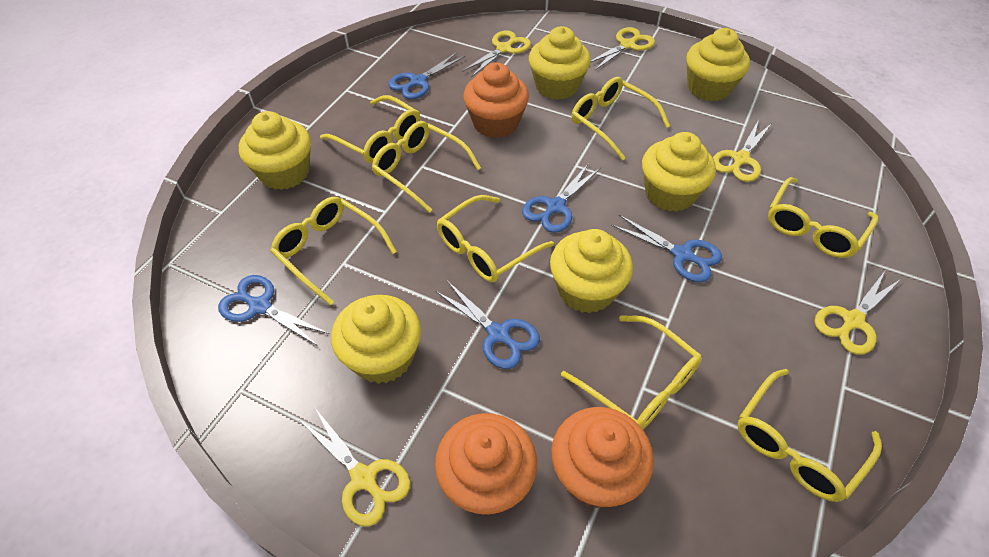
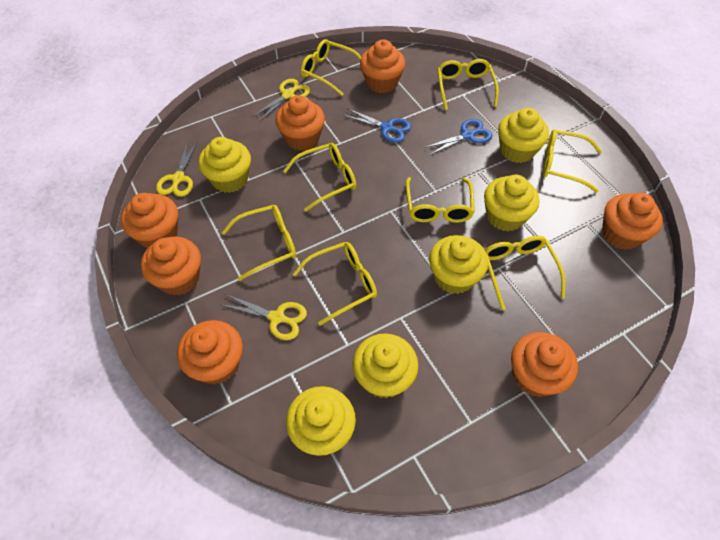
blue scissors: [218,275,329,346] [388,52,465,99] [435,281,540,369] [522,163,601,233] [611,215,722,282] = 5 -> [343,108,411,143] [424,119,492,155] = 2
orange cupcake: [435,413,537,515] [463,62,529,138] [552,407,654,508] = 3 -> [121,193,178,248] [141,236,201,295] [177,320,243,384] [275,95,325,151] [360,40,405,93] [511,332,578,397] [602,193,663,250] = 7
yellow scissors: [300,408,410,526] [462,30,531,77] [590,27,655,70] [713,120,772,182] [815,271,901,355] = 5 -> [156,141,197,197] [222,294,307,340] [252,79,310,122] = 3

